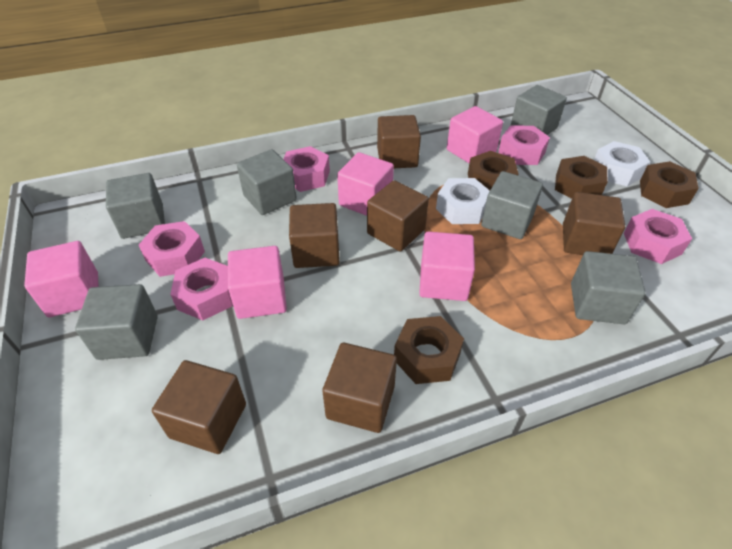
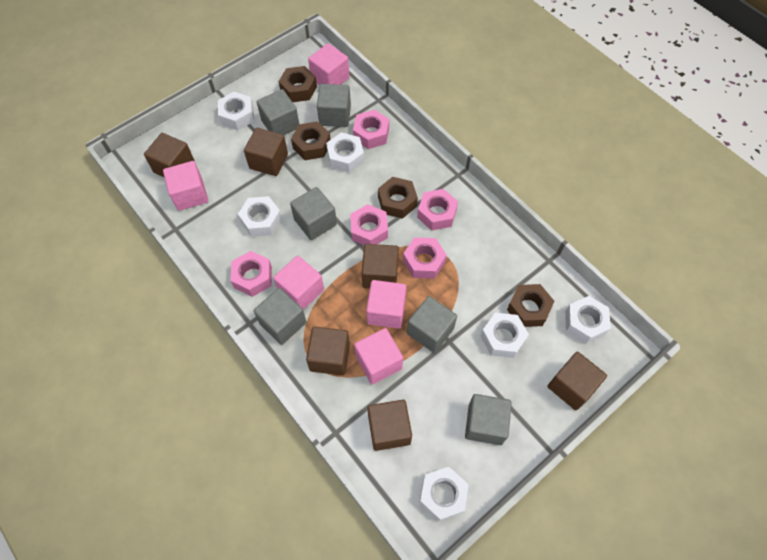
white nut: [436,178,490,224] [594,141,650,186] = 2 -> [218,92,254,130] [238,196,282,237] [326,132,364,173] [419,467,469,521] [481,313,529,358] [565,296,611,344] = 6

